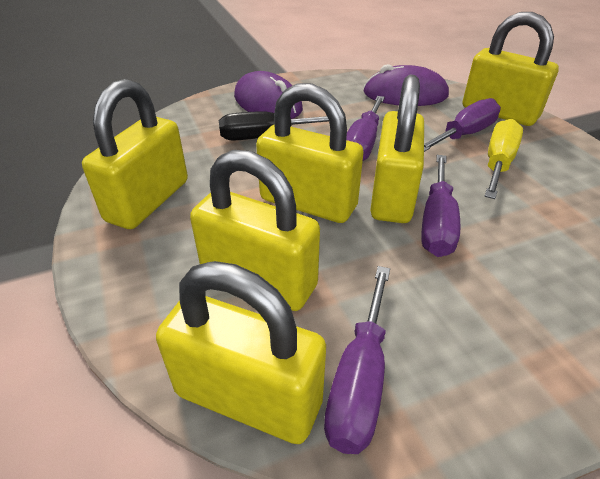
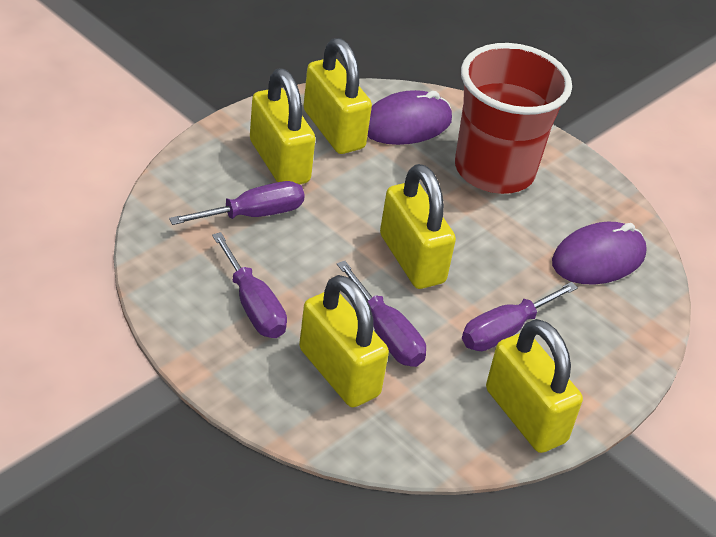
black screwdriver: [219,111,329,140] = 1 -> none = 0
red cup: none = 0 -> [455,43,572,194] = 1
yellow padlock: [82,79,188,229] [156,261,326,444] [190,150,320,311] [256,83,364,223] [370,75,424,223] [462,12,559,126] = 6 -> [250,68,315,185] [299,275,389,407] [303,38,372,154] [380,164,456,289] [486,319,583,453] = 5
yellow screwdriver: [484,119,523,199] = 1 -> none = 0

